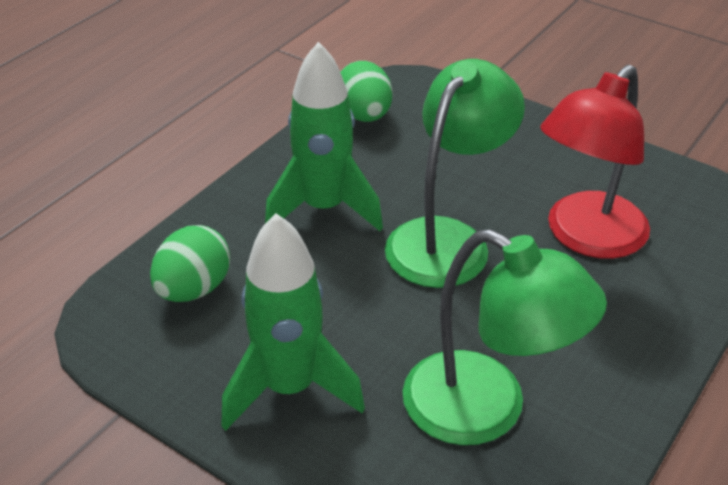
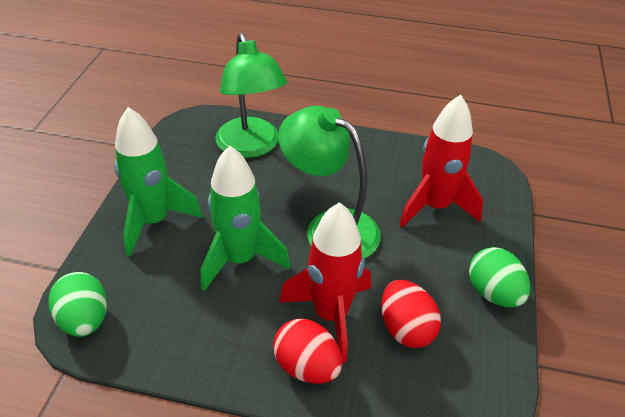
red egg: none = 0 -> [273,319,342,384] [381,280,441,348] = 2
red lamp: [540,65,650,259] = 1 -> none = 0
red rocket: none = 0 -> [279,202,371,363] [399,95,483,227] = 2

